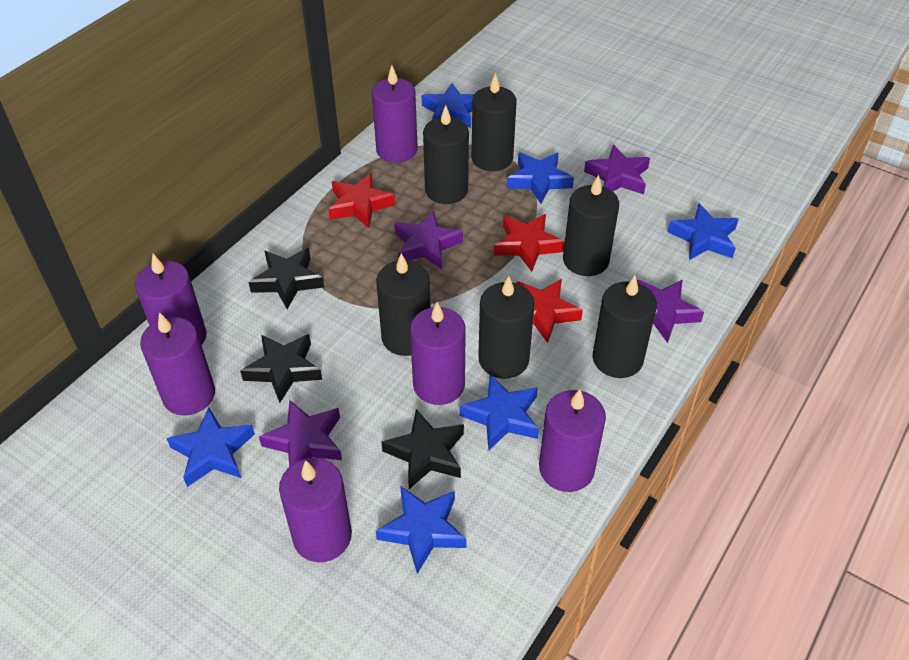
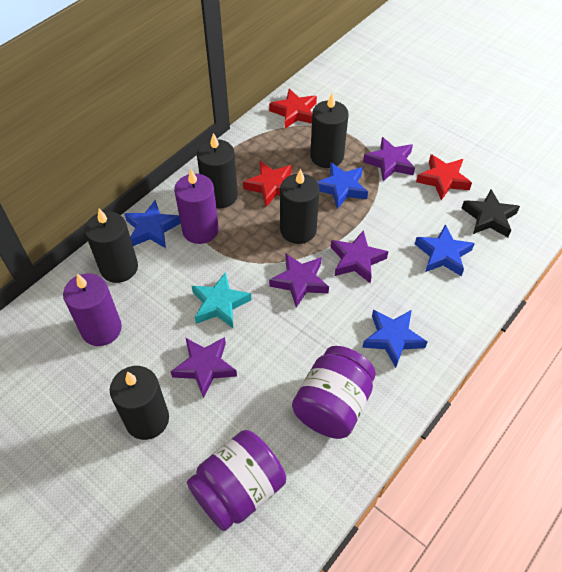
black candle: [376,253,430,356] [423,105,469,204] [472,73,517,171] [478,276,535,379] [563,175,619,276] [593,276,657,378] = 6 -> [85,209,138,283] [110,366,169,440] [197,133,238,209] [280,168,320,244] [310,93,349,168] = 5
black star: [240,334,322,403] [248,248,324,309] [382,409,464,489] = 3 -> [462,189,520,237] = 1
blue star: [167,407,255,487] [376,486,467,574] [421,83,474,128] [459,375,539,450] [507,153,574,204] [667,204,739,260] = 6 -> [124,200,181,248] [317,162,368,209] [362,310,427,368] [415,224,475,276] = 4
purple candle: [135,254,207,345] [140,312,215,416] [279,458,352,562] [372,65,418,163] [410,302,466,405] [539,389,606,492] = 6 -> [63,273,122,346] [174,169,219,244] = 2
purple jar: none = 0 -> [187,430,286,531] [292,346,376,439] = 2
turquoise star: none = 0 -> [192,272,251,328] = 1

